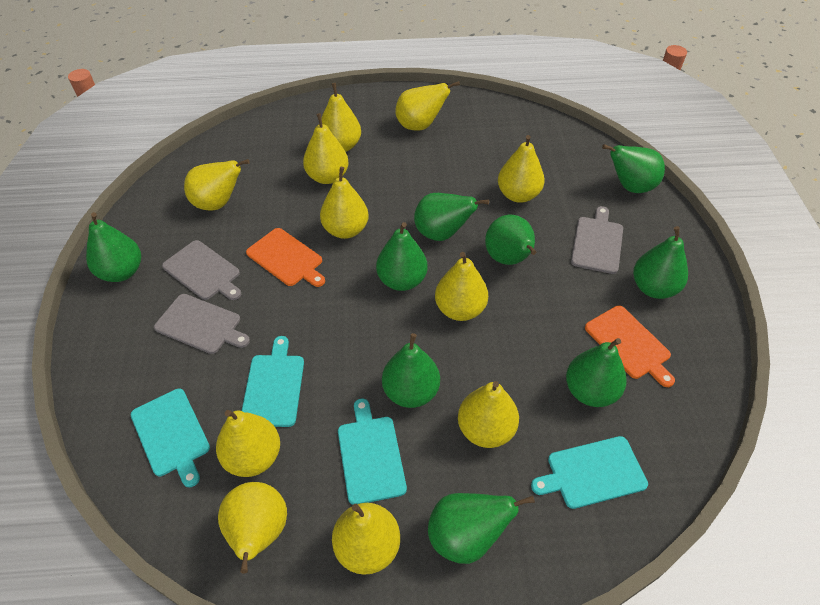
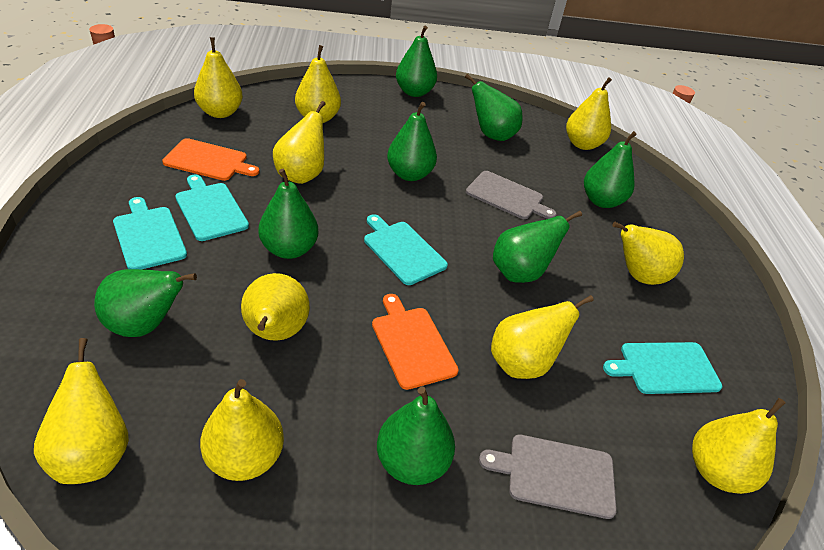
green pear: [86,212,141,282] [376,222,428,291] [382,333,440,408] [414,193,489,241] [428,493,535,564] [485,215,536,265] [566,338,627,407] [602,144,665,193] [633,226,688,299] = 9 -> [94,269,197,337] [258,169,318,259] [377,386,455,485] [387,102,437,181] [396,26,437,97] [465,74,523,141] [493,211,582,283] [584,131,637,208] = 8
grey cutting board: [154,294,250,354] [162,240,241,300] [571,206,623,274] = 3 -> [466,171,557,219] [479,434,617,519] = 2
yellow pear: [184,159,250,211] [216,410,280,477] [218,482,287,573] [303,113,349,184] [320,167,369,239] [321,83,361,152] [332,503,400,575] [395,81,460,130] [435,252,488,321] [458,381,519,448] [498,135,544,203] = 11 -> [34,338,129,484] [194,37,243,118] [200,379,284,481] [241,273,310,341] [273,101,326,184] [295,45,341,123] [491,295,594,379] [566,77,612,150] [612,222,684,285] [692,398,786,494] = 10

